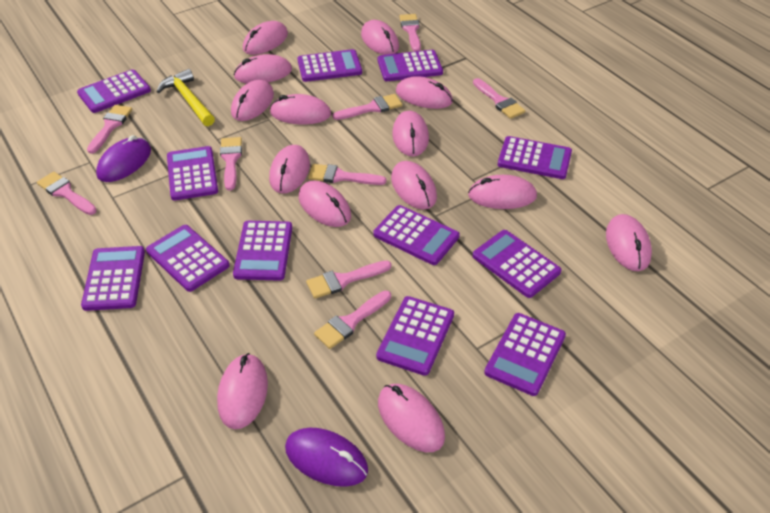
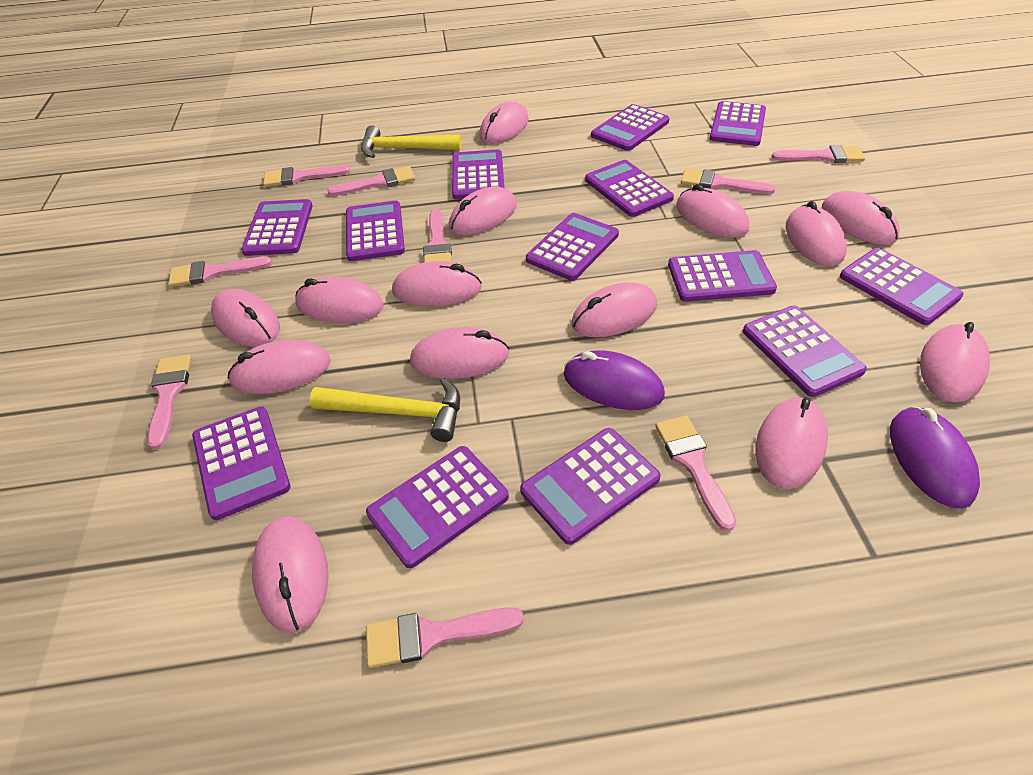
purple calculator: [77,69,151,113] [81,246,145,311] [146,225,229,292] [167,146,218,201] [233,221,292,281] [297,49,362,82] [373,205,460,265] [376,296,454,376] [377,50,443,81] [473,230,561,298] [484,313,566,396] [498,136,572,179] = 12 -> [192,406,291,520] [241,199,313,256] [346,201,405,261] [366,446,509,568] [452,150,505,199] [520,428,661,545] [526,213,619,281] [585,160,674,217] [591,104,669,151] [668,250,777,302] [709,101,766,146] [743,305,867,397] [840,248,964,325] = 13
yellow hammer: [156,69,215,126] = 1 -> [310,377,460,442] [361,126,462,158] = 2

